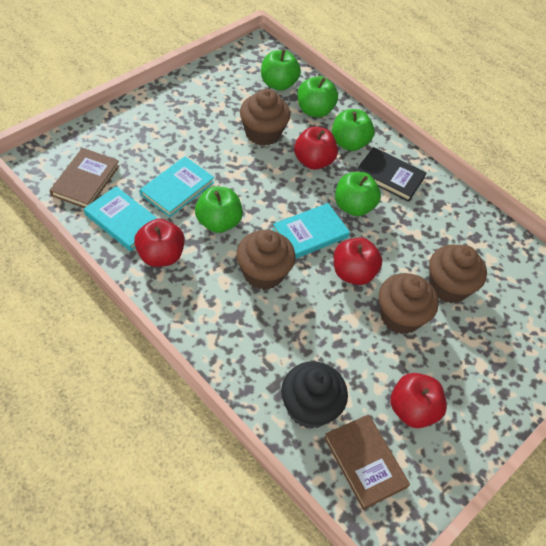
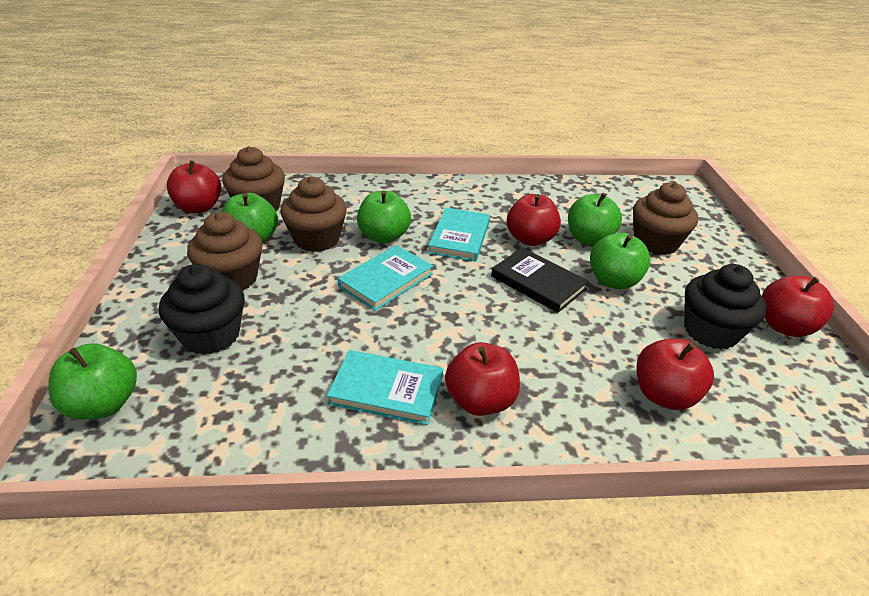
black cupcake: [281,361,348,429] = 1 -> [159,264,245,355] [684,264,767,349] = 2
brown book: [50,148,119,208] [324,414,410,510] = 2 -> none = 0
red apple: [134,219,185,267] [294,127,338,170] [334,238,382,285] [390,373,447,428] = 4 -> [167,160,222,213] [445,342,520,416] [507,194,561,246] [637,339,714,410] [762,276,834,337] = 5

